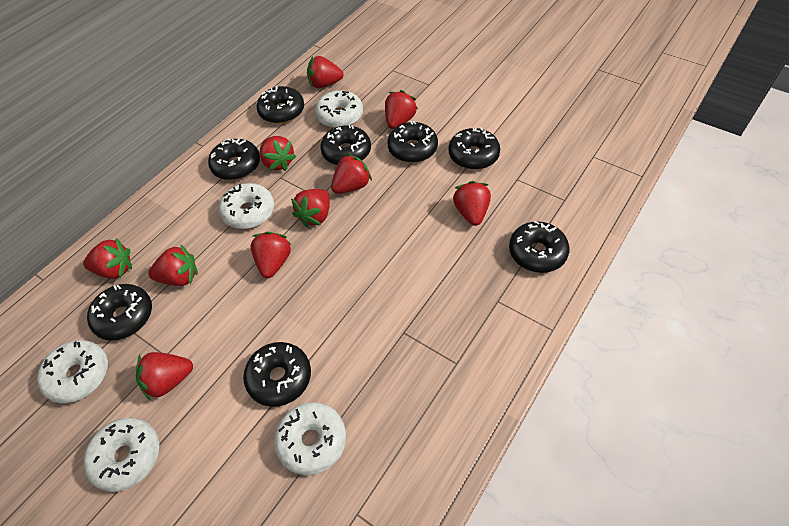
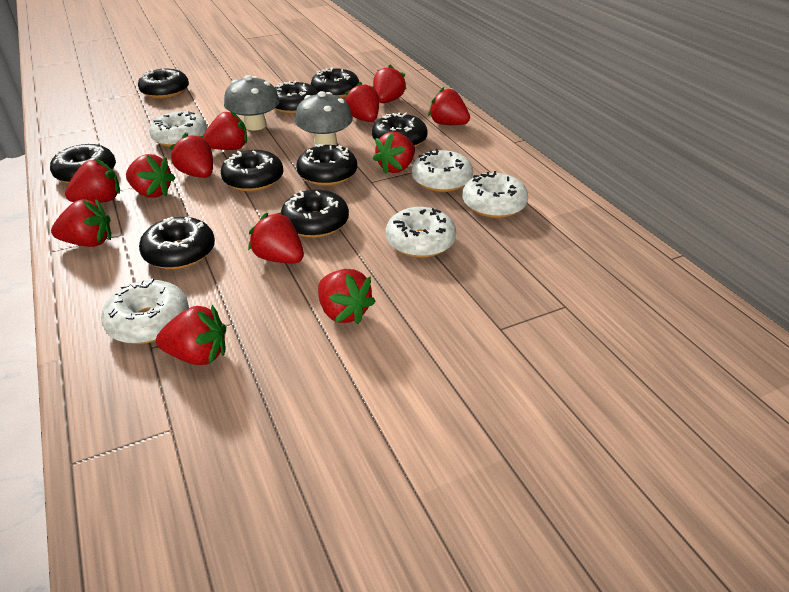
black donut: [87,284,152,341] [208,138,260,180] [243,342,311,407] [257,86,304,124] [320,125,371,165] [387,121,438,163] [448,128,500,170] [509,221,570,273] = 8 -> [50,144,116,184] [138,69,189,99] [139,217,215,269] [221,150,283,192] [274,80,318,114] [281,190,349,238] [296,144,357,186] [311,67,359,98] [372,112,428,147] = 9
grey mushroom: none = 0 -> [224,75,280,131] [295,91,353,145] = 2
red strawberry: [83,238,132,279] [136,352,193,401] [148,244,198,286] [251,232,291,278] [260,136,297,171] [291,189,330,227] [307,56,343,88] [331,154,372,194] [385,90,418,129] [453,181,491,226] = 10 -> [51,199,111,247] [65,159,120,203] [126,154,175,198] [156,305,226,365] [169,133,213,178] [203,110,247,150] [248,212,304,263] [318,269,376,324] [345,81,379,122] [373,65,406,103] [373,132,415,174] [428,87,470,125] = 12

